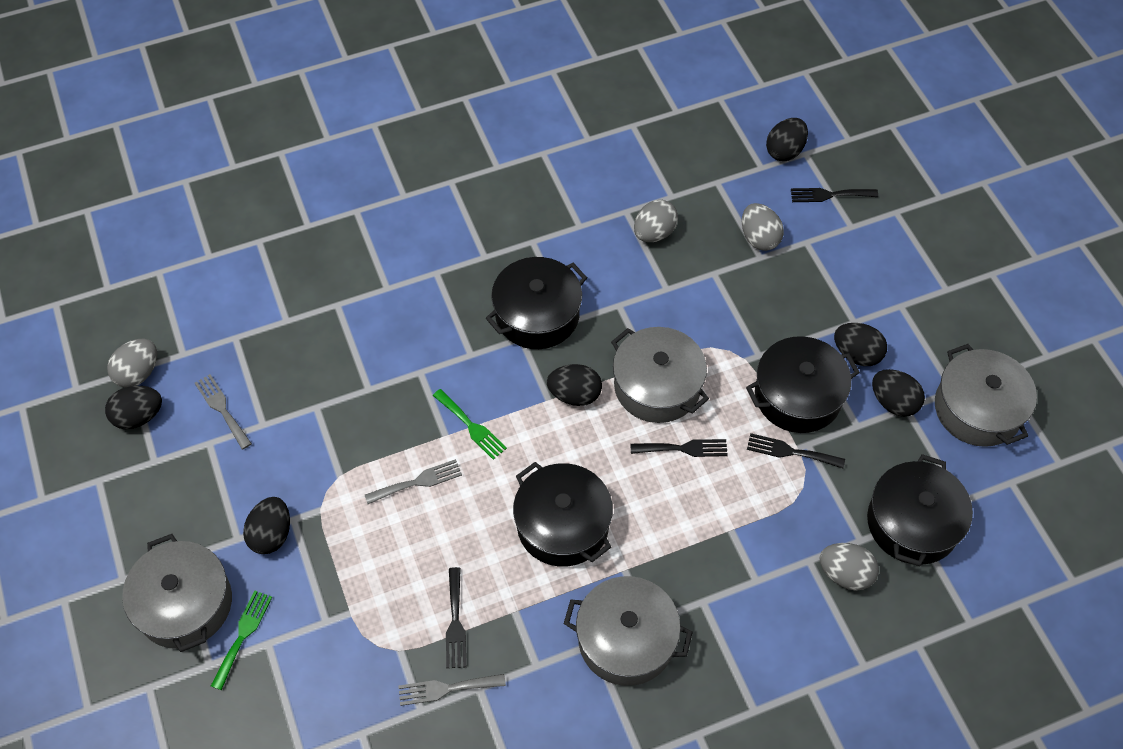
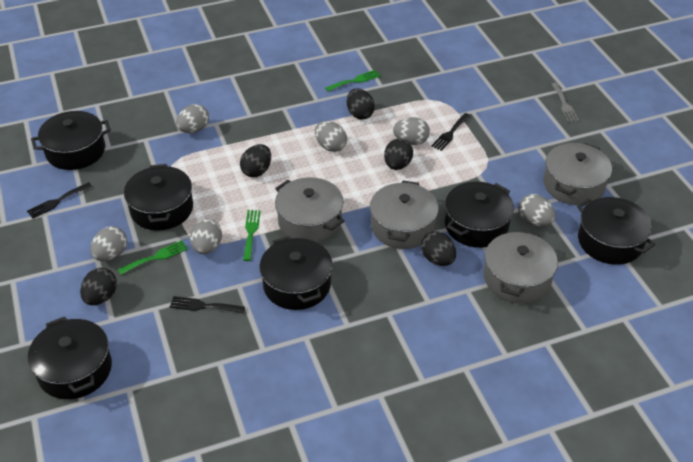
black egg: [105,386,162,429] [243,497,290,554] [547,364,602,406] [766,118,808,161] [834,323,887,366] [872,369,925,417] = 6 -> [80,268,117,305] [240,144,271,177] [347,88,375,119] [384,138,413,170] [421,231,456,266] = 5
black fork: [446,567,466,668] [630,439,728,457] [747,433,845,468] [791,188,878,202] = 4 -> [27,182,92,218] [170,296,245,313] [431,113,471,151] = 3
black pot: [486,257,587,349] [513,462,613,566] [746,336,860,433] [867,454,973,566] = 4 -> [28,316,112,399] [31,111,111,170] [124,164,193,231] [259,236,333,310] [445,182,514,248] [577,197,655,265] = 6
green fork: [211,590,272,690] [433,389,507,460] = 2 -> [118,240,188,275] [243,210,261,261] [325,70,381,91] = 3
grey egg: [107,339,157,388] [634,200,678,242] [742,203,784,251] [819,543,879,591] = 4 -> [90,226,127,261] [176,104,209,133] [190,219,222,254] [315,121,347,152] [393,117,430,145] [518,194,556,226] = 6
grey fork: [195,374,252,449] [365,459,462,504] [399,674,506,706] = 3 -> [551,83,579,122] = 1

